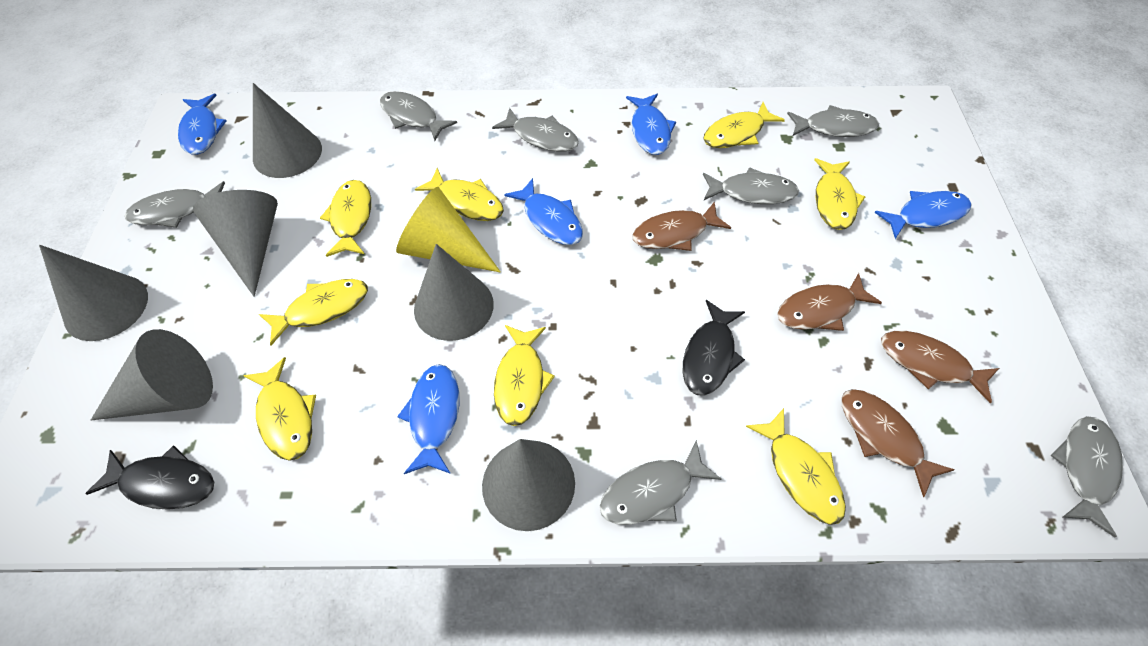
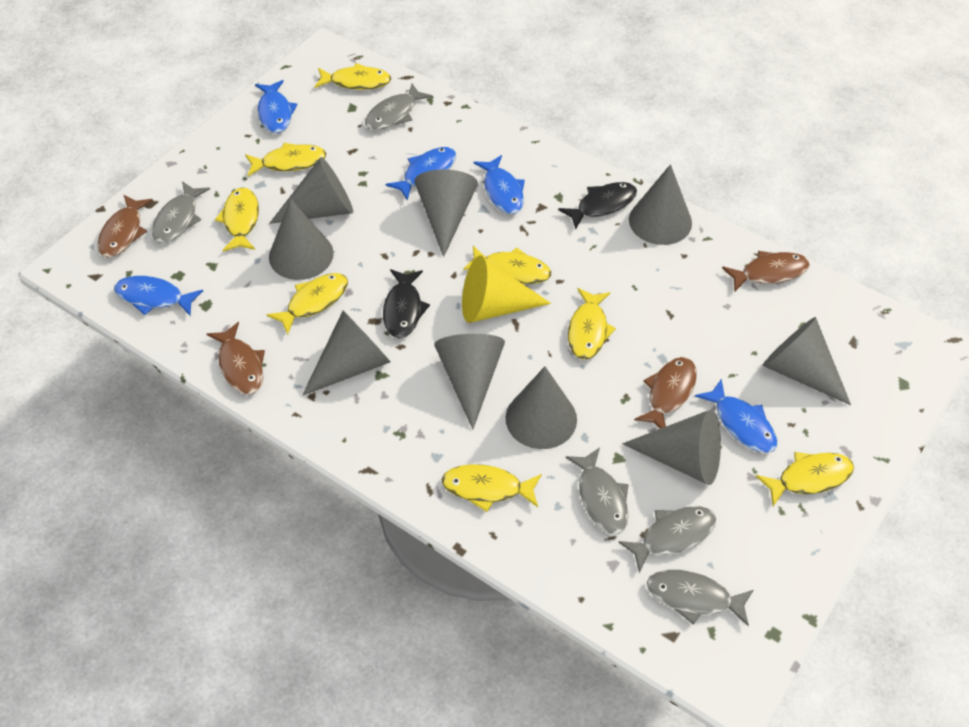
grey cone: [39,245,148,341] [91,329,213,420] [193,190,278,297] [253,83,322,178] [414,244,494,341] [482,439,575,531] = 6 -> [269,157,353,224] [269,199,334,280] [302,311,391,396] [414,169,478,257] [434,334,505,430] [506,367,577,449] [622,410,721,485] [629,164,692,245] [763,317,851,405] = 9
grey fish: [125,181,225,228] [380,91,457,141] [492,108,579,152] [600,440,722,525] [703,167,799,204] [787,105,879,137] [1050,416,1123,538] = 7 -> [152,181,210,243] [365,84,433,130] [566,447,629,534] [618,506,716,573] [647,570,754,626] = 5

